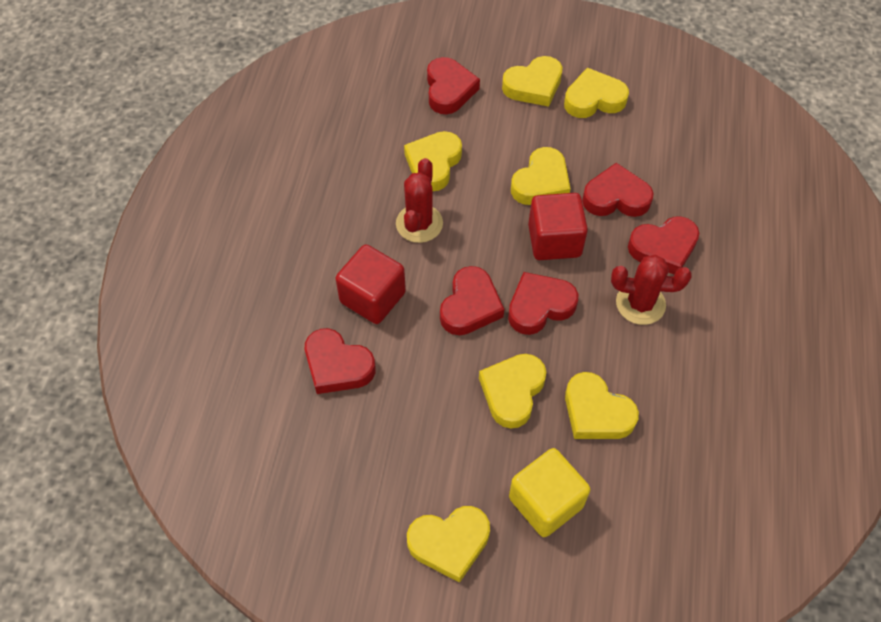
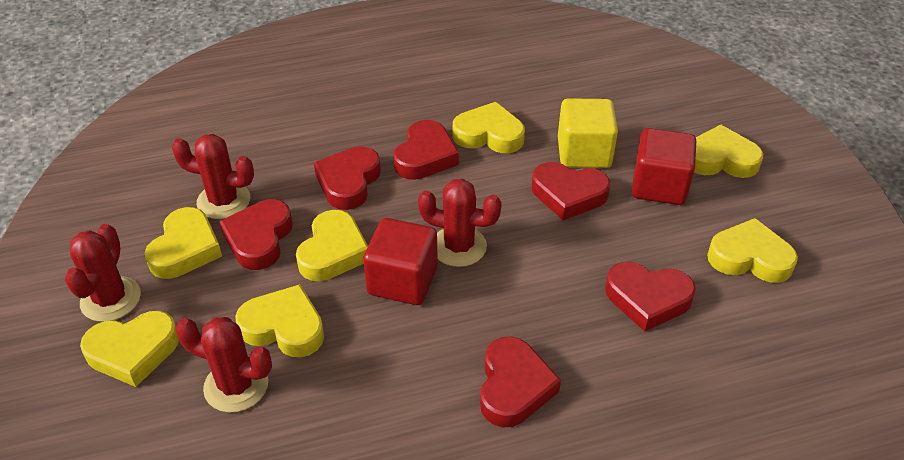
red cactus: [396,158,443,243] [611,255,692,325] = 2 -> [65,224,141,322] [172,134,254,219] [176,317,272,413] [418,179,502,267] = 4

